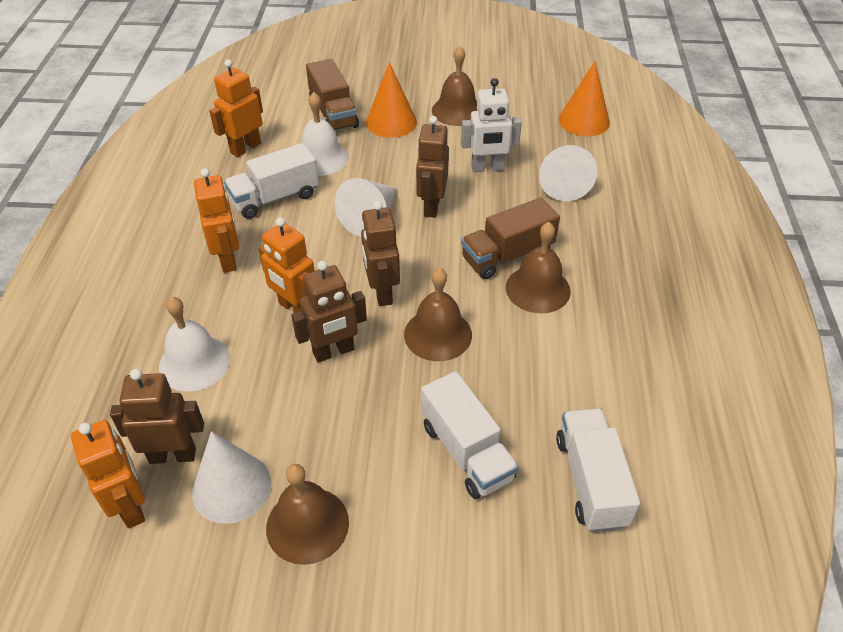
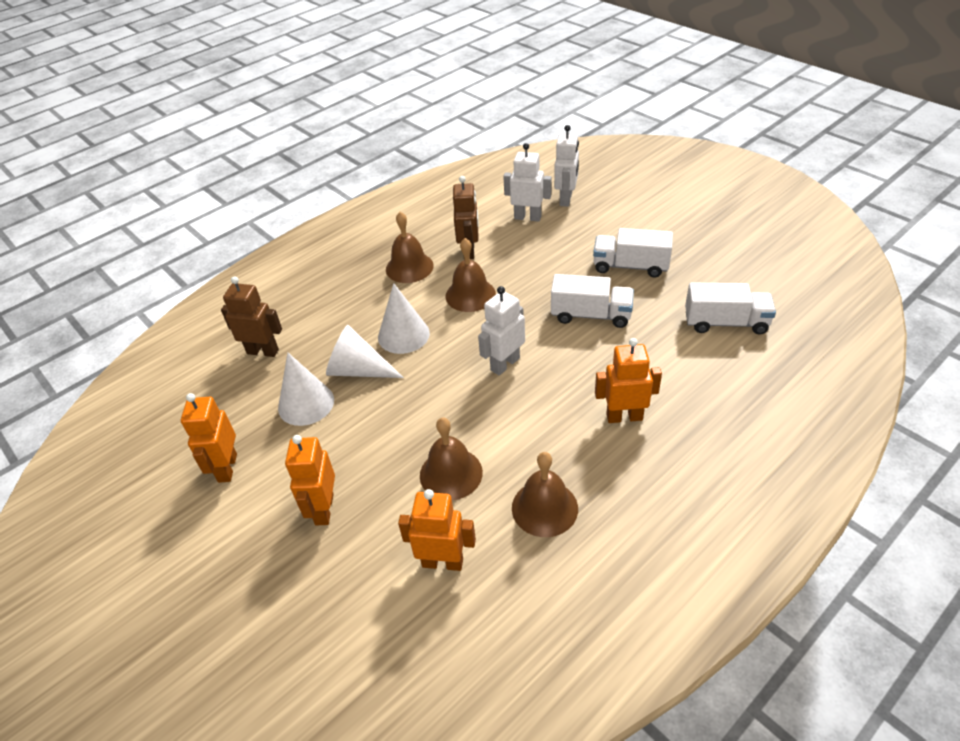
brown robot: [110,369,204,464] [291,261,367,363] [361,201,400,306] [416,116,449,218] = 4 -> [221,276,282,357] [453,176,478,260] = 2
brown truck: [306,59,359,131] [461,198,560,279] = 2 -> none = 0
orange cone: [366,62,417,138] [558,62,610,136] = 2 -> none = 0
white bell: [159,297,230,391] [301,92,349,176] = 2 -> none = 0
white robot: [461,78,522,172] = 1 -> [478,286,525,375] [503,143,551,222] [554,125,579,207] = 3

